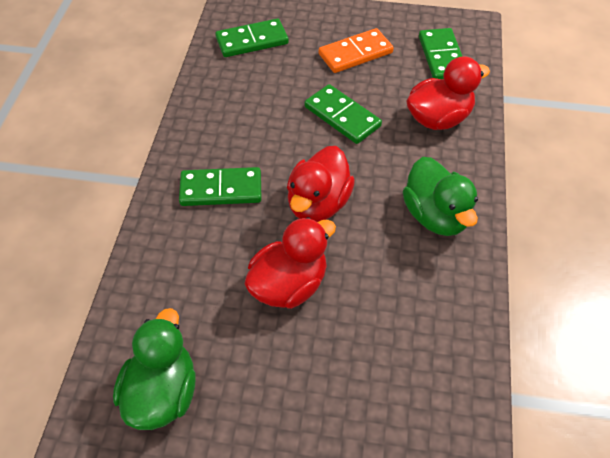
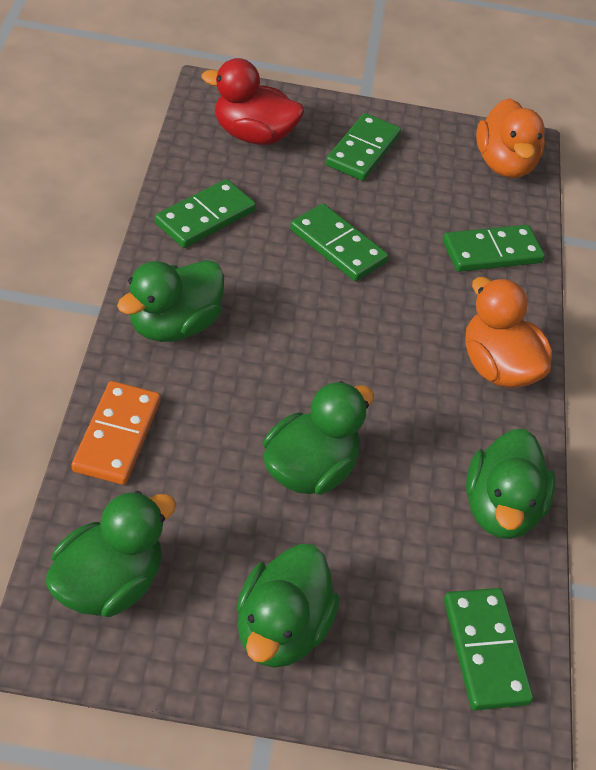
green domino: [179,167,262,206] [215,18,289,57] [305,84,382,144] [419,28,462,79] = 4 -> [155,179,256,248] [290,204,389,281] [326,113,401,181] [443,225,545,272] [444,588,533,710] = 5
green duck: [113,308,196,430] [403,157,478,236] = 2 -> [45,491,176,617] [117,260,224,342] [236,544,339,668] [263,381,374,495] [466,429,556,539] = 5
orange duck: none = 0 -> [466,277,552,388] [476,98,545,178] = 2
red duck: [244,217,336,309] [287,146,355,222] [406,56,490,130] = 3 -> [202,58,304,145] = 1

